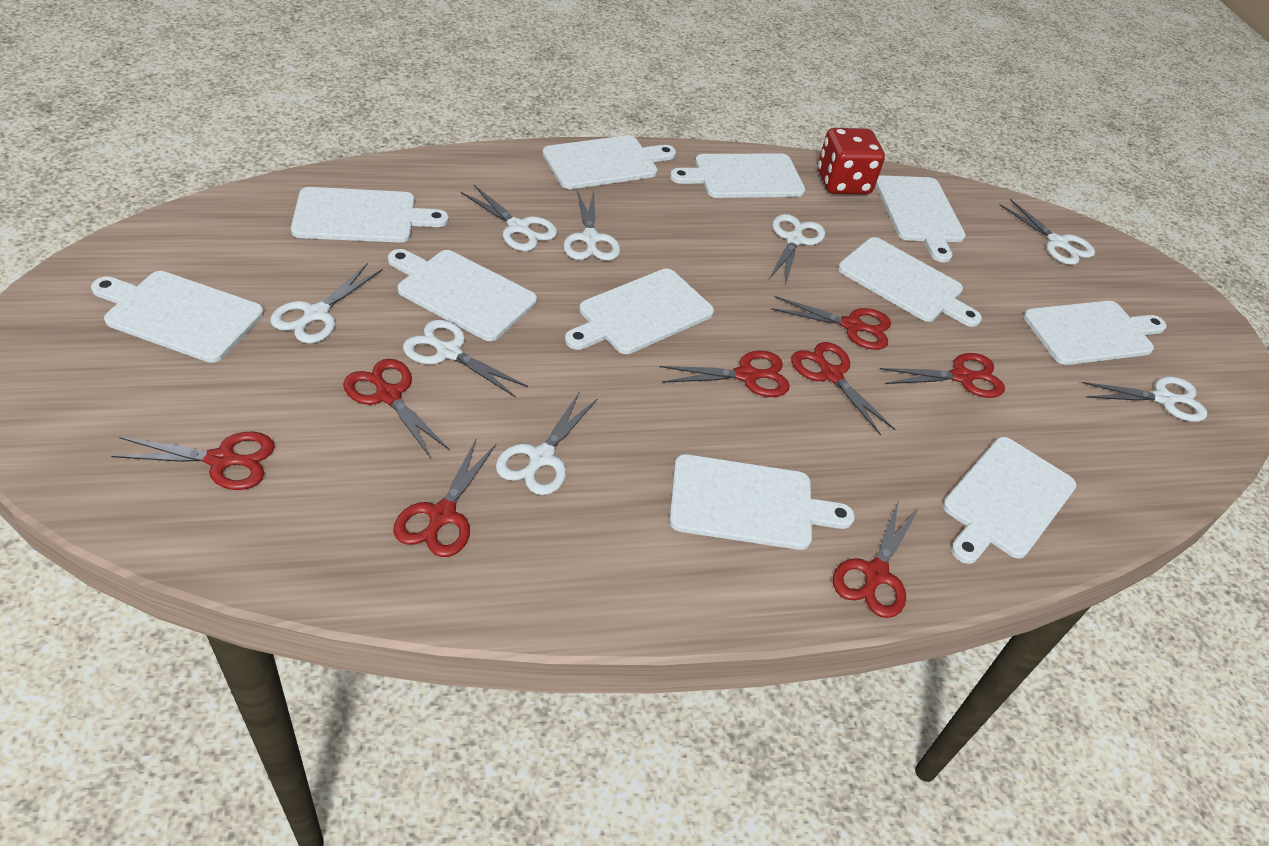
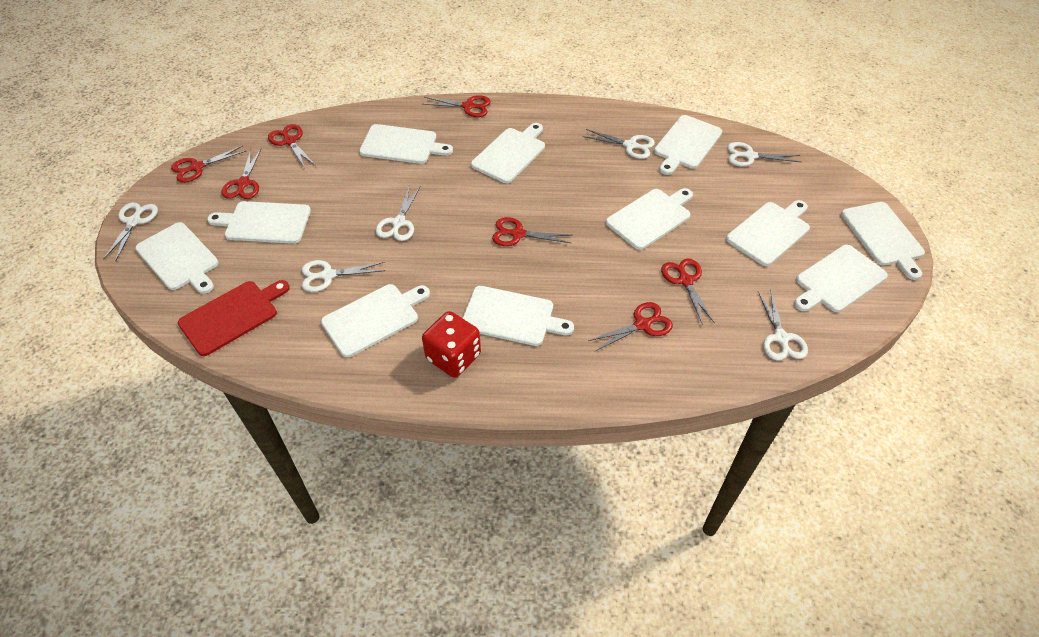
red cutting board: none = 0 -> [178,280,290,356] = 1
red scissors: [111,432,275,490] [343,359,450,458] [393,438,497,557] [659,351,790,397] [771,296,891,350] [791,342,895,436] [833,500,918,618] [880,353,1005,398] = 8 -> [171,145,246,183] [221,149,261,199] [268,124,316,168] [422,95,491,117] [492,217,572,246] [588,302,673,351] [661,259,715,325] = 7
white scissors: [270,263,382,344] [403,320,528,397] [460,185,557,251] [496,393,598,495] [563,190,620,261] [769,214,825,286] [999,199,1095,265] [1082,377,1207,422] = 8 -> [103,202,158,261] [302,260,385,292] [376,185,420,241] [583,129,655,159] [727,142,801,166] [758,291,808,361] = 6

